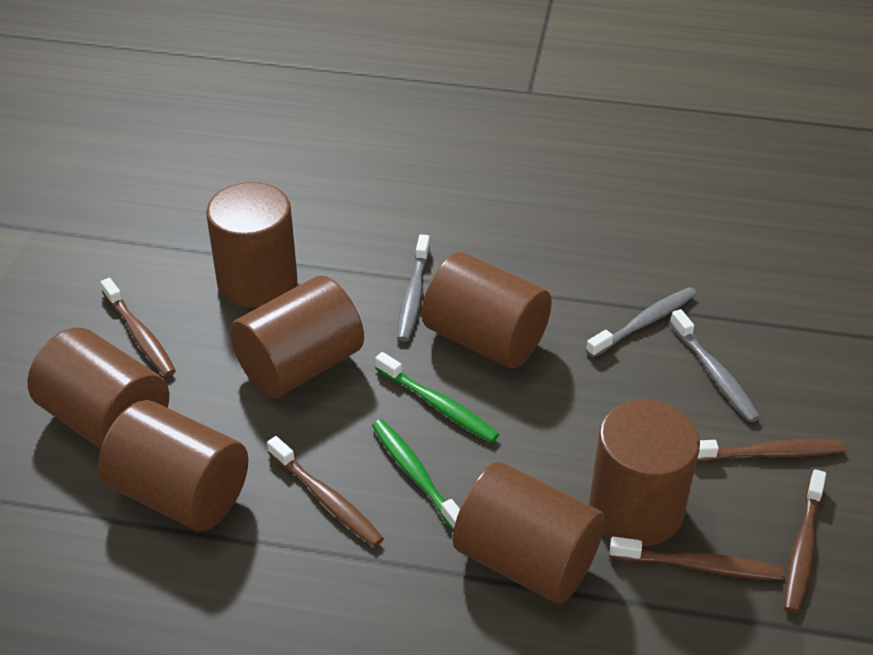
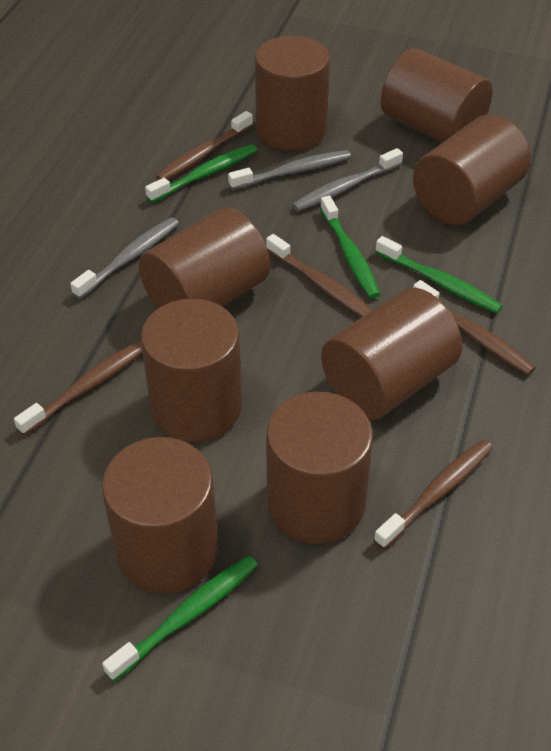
brown cylinder: [27,328,169,449] [98,400,248,531] [206,182,297,308] [230,276,364,398] [422,252,552,368] [453,462,605,604] [589,400,700,546] = 7 -> [102,437,218,594] [139,207,270,309] [141,299,242,442] [255,36,330,151] [266,392,373,544] [321,288,462,420] [381,48,493,143] [413,114,531,225] = 8
green toothbrush: [372,419,460,531] [375,352,499,443] = 2 -> [102,555,258,682] [145,144,257,203] [320,196,381,299] [375,236,503,313] = 4

